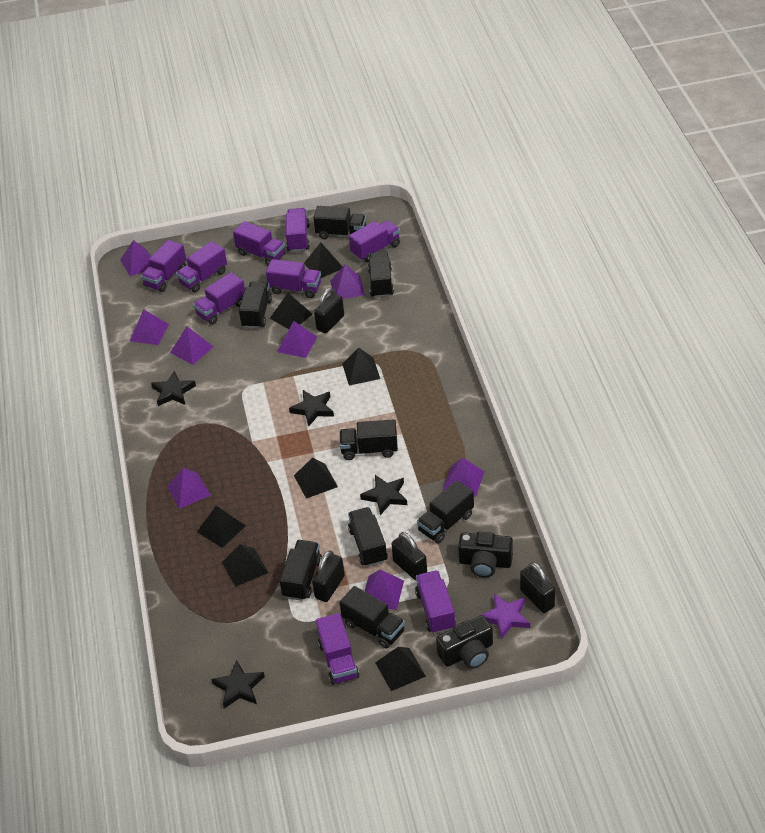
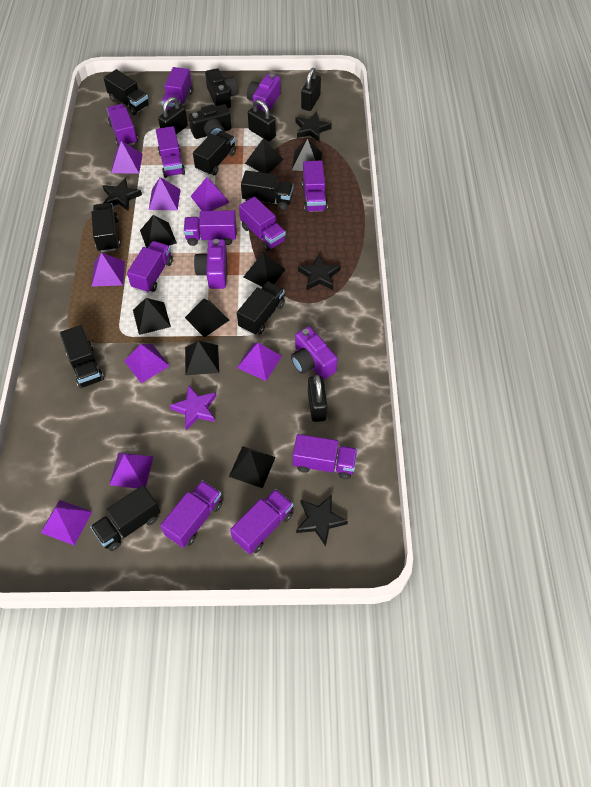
black pyramid: [197,506,246,548] [222,544,268,587] [270,293,313,329] [294,458,338,499] [304,243,342,278] [342,348,380,386] [375,647,426,691] = 7 -> [133,298,171,335] [140,215,177,248] [185,299,230,337] [185,341,219,375] [229,446,276,488] [243,252,286,287] [245,139,284,174] [292,138,322,171] = 8
black truck: [239,282,272,329] [279,540,322,601] [313,206,366,239] [339,419,398,460] [340,586,405,649] [348,507,388,567] [368,251,394,298] [417,480,474,544] = 8 -> [60,325,104,389] [90,485,161,551] [91,203,121,252] [103,69,149,115] [193,131,236,175] [237,282,285,335] [241,170,294,210] = 7
purple camera: none = 0 -> [194,239,227,289] [247,73,281,112] [291,326,338,379] = 3
purple truck: [141,240,186,292] [176,241,227,292] [193,272,245,324] [233,221,285,266] [266,259,321,298] [286,208,310,252] [316,613,359,685] [349,220,400,262] [415,570,456,634] = 9 -> [107,104,138,146] [127,241,173,293] [156,126,185,178] [160,480,222,548] [162,67,192,110] [184,210,236,246] [230,489,293,554] [239,197,286,251] [293,434,358,479] [302,160,327,213] = 10

